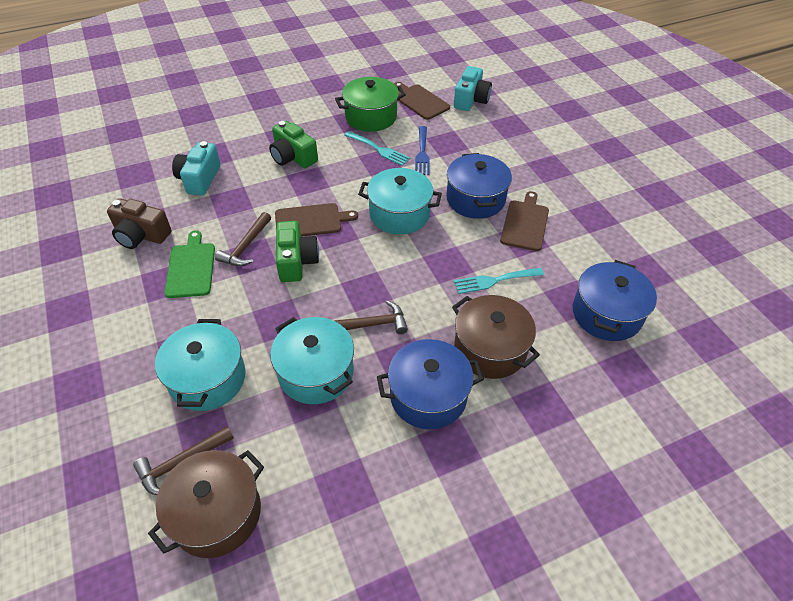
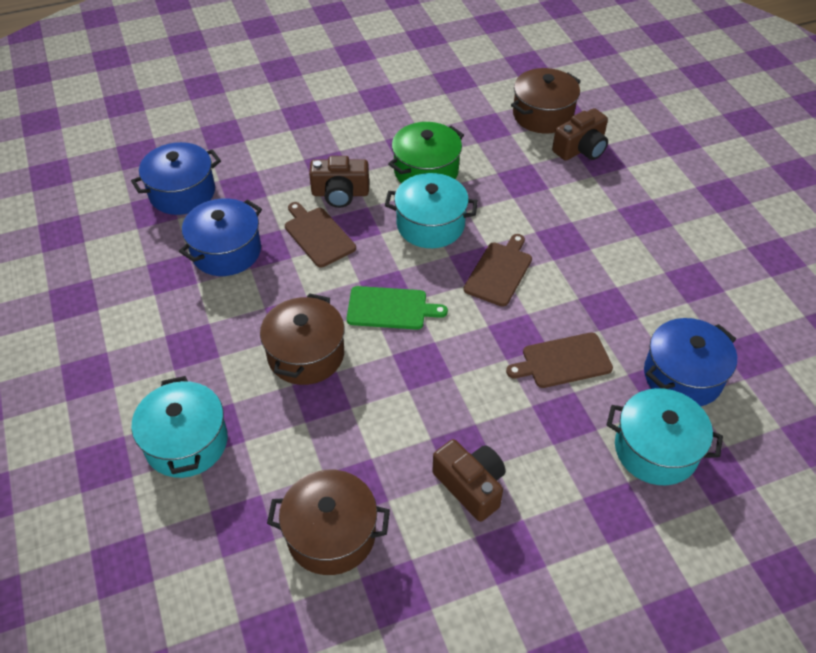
blue fork: [415,126,430,175] = 1 -> none = 0
brown camera: [107,198,171,249] = 1 -> [309,156,369,208] [432,439,506,522] [552,108,608,161] = 3
brown hammer: [133,426,234,495] [215,212,271,266] [334,301,408,334] = 3 -> none = 0
brown pot: [148,450,264,558] [452,295,540,379] = 2 -> [260,293,345,385] [267,470,390,575] [511,68,581,133] = 3
green camera: [269,120,318,168] [276,221,319,282] = 2 -> none = 0
turquoise camera: [172,141,221,196] [454,66,492,111] = 2 -> none = 0
turquoise fork: [344,131,410,166] [454,268,544,294] = 2 -> none = 0

